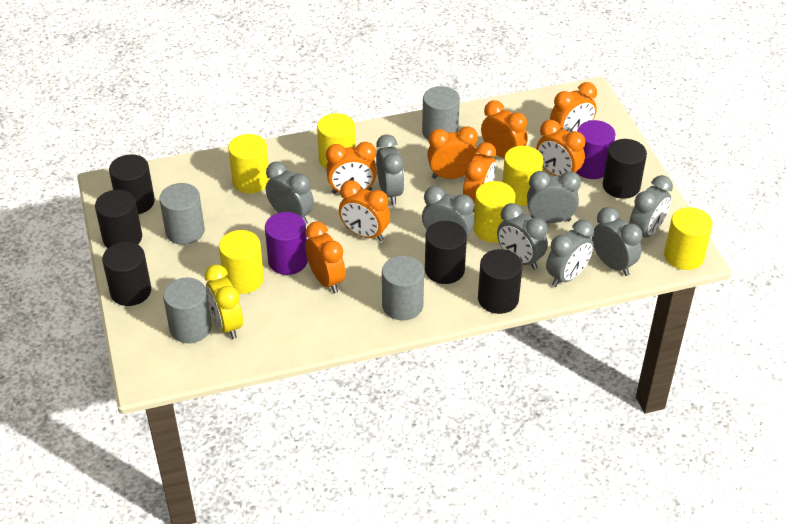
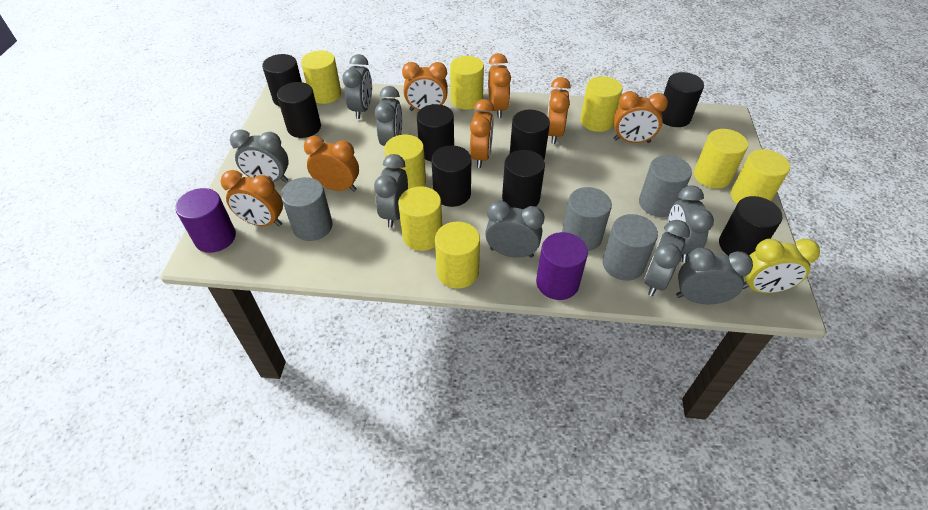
black cylinder: [95,190,142,248] [102,242,151,306] [109,154,155,214] [425,221,467,284] [478,249,522,314] [603,139,647,199] = 6 -> [262,54,302,107] [277,82,321,138] [417,104,454,162] [431,146,471,207] [502,150,545,209] [510,110,550,159] [661,72,704,127] [719,196,782,256] = 8
orange clock: [305,221,346,293] [326,142,377,194] [339,180,390,241] [427,126,478,179] [463,142,496,212] [481,100,528,158] [536,120,585,176] [550,82,597,132] = 8 -> [221,170,283,227] [304,136,359,192] [402,62,448,111] [470,99,494,168] [488,53,511,118] [547,77,571,144] [614,91,668,143] = 7
yellow cylinder: [219,230,264,294] [228,134,270,193] [317,113,356,169] [473,181,516,243] [502,146,543,206] [664,207,713,270] = 6 -> [301,51,341,104] [384,135,426,189] [398,186,442,251] [435,222,480,289] [450,56,484,110] [580,76,622,132] [694,129,748,189] [731,149,790,204] = 8

